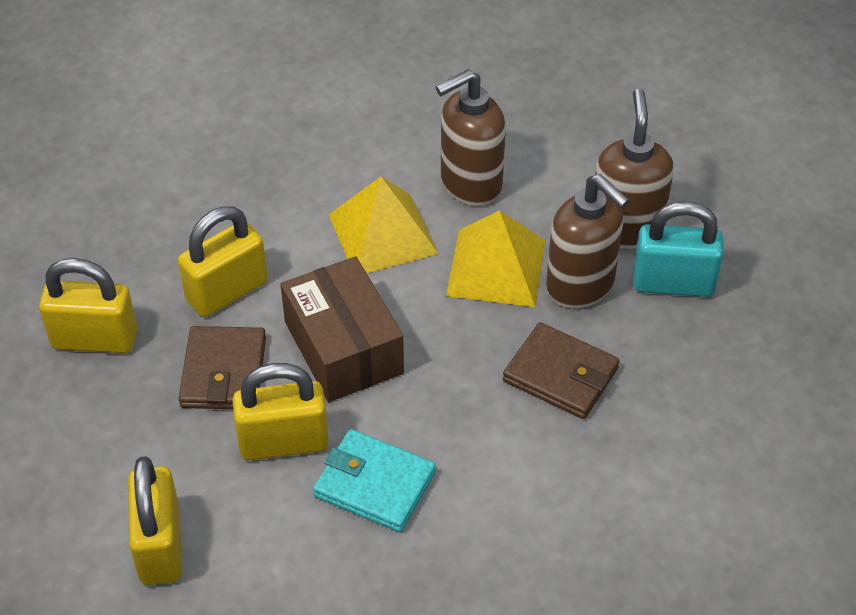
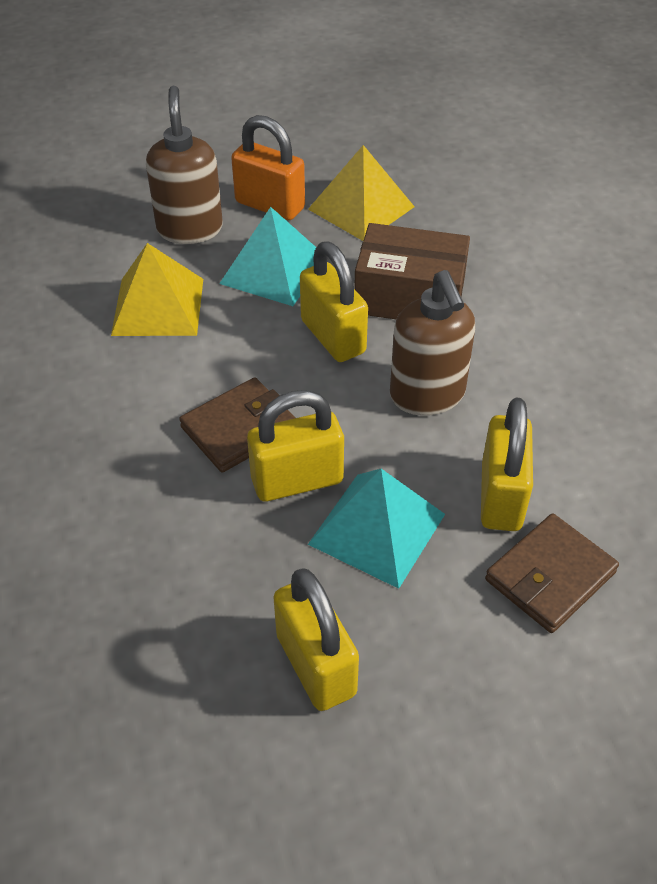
brown soap dispenser: [436,69,506,206] [546,174,630,309] [595,89,674,249] = 3 -> [146,86,223,244] [390,270,475,416] = 2
orange padlock: none = 0 -> [231,115,305,220] = 1
turquoise padlock: [633,201,723,297] = 1 -> none = 0
turquoise pyramid: none = 0 -> [219,207,316,306] [308,469,445,589] = 2
turquoise wallet: [313,429,436,532] = 1 -> none = 0

